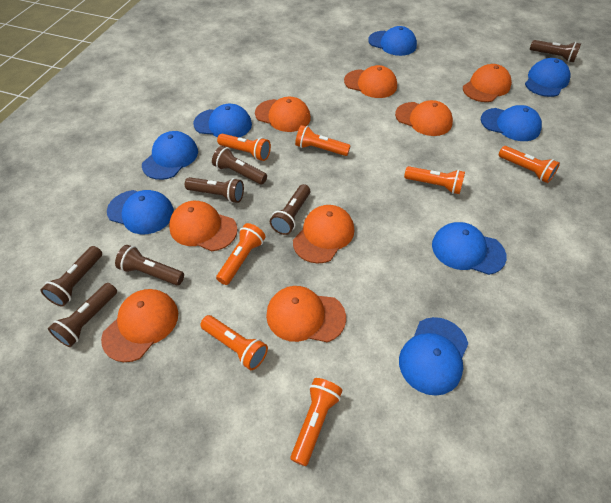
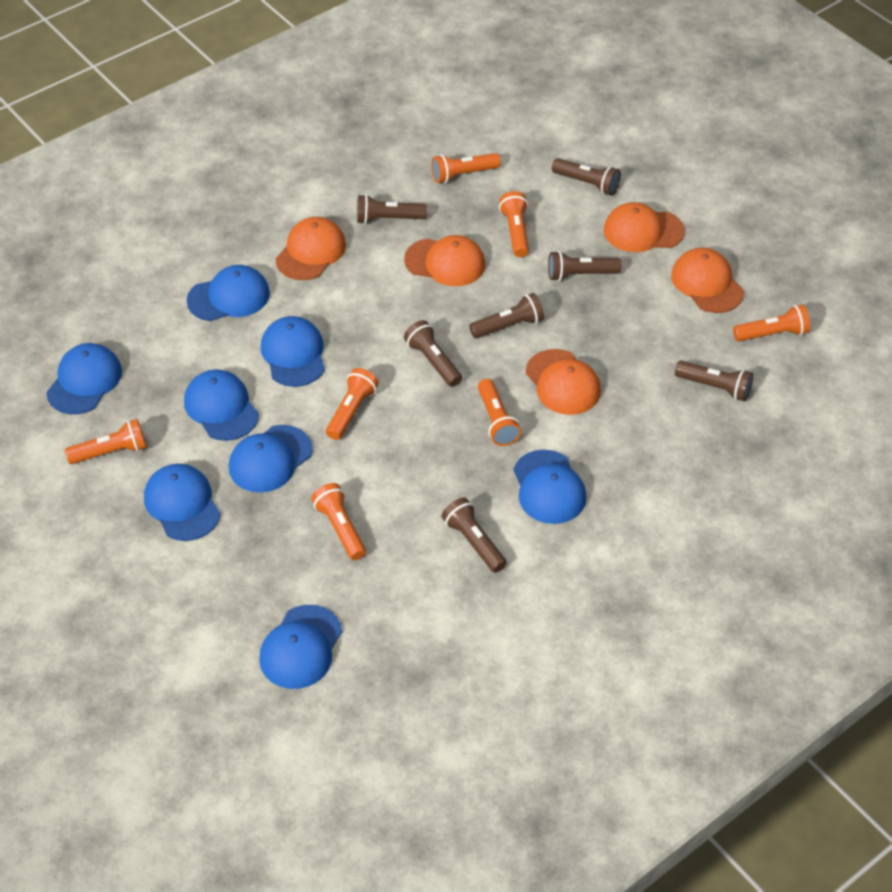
orange cap: [101,289,178,362] [169,201,237,251] [255,97,311,132] [266,286,346,343] [293,205,354,264] [344,65,397,98] [395,100,453,136] [463,64,512,102] = 8 -> [276,217,346,280] [404,235,486,286] [526,349,601,415] [604,202,685,252] [671,248,744,313] = 5

